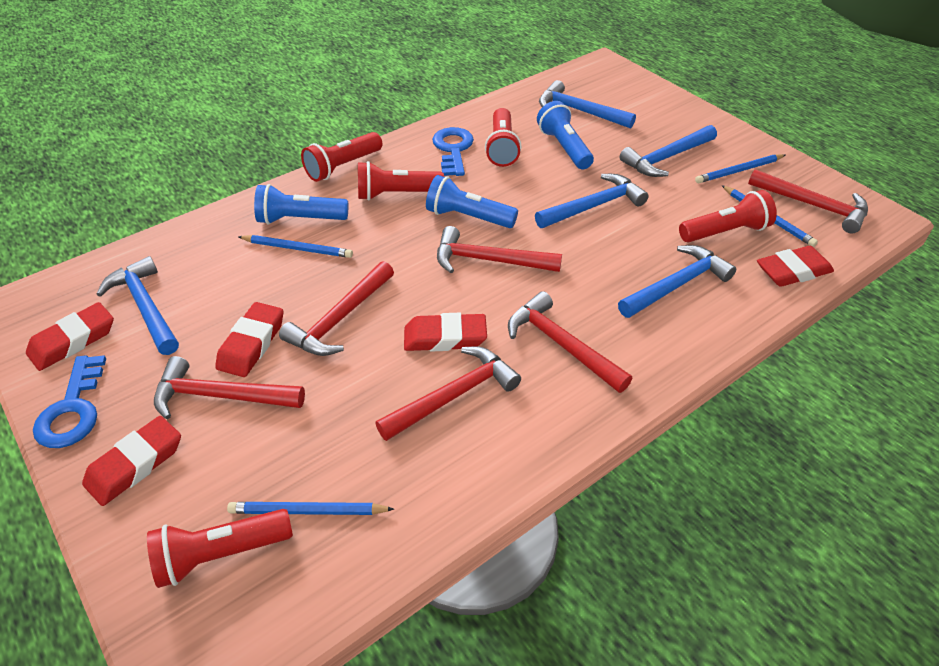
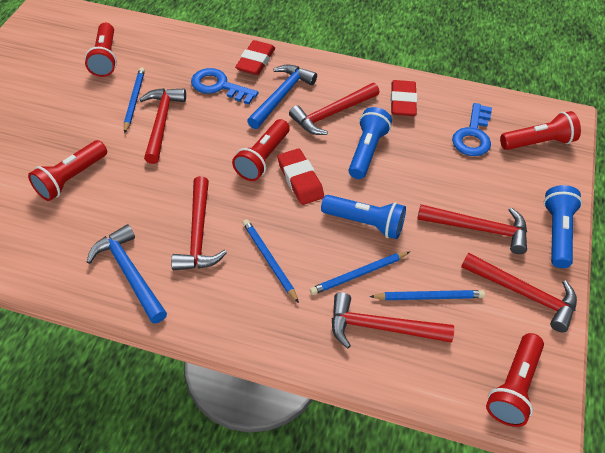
blue hammer: [96,256,179,355] [535,174,649,228] [539,80,636,129] [618,245,736,318] [620,125,717,177] = 5 -> [87,224,167,324] [247,65,317,129] = 2
red eraser: [26,302,114,371] [82,416,181,506] [215,302,284,377] [404,313,487,352] [757,246,834,287] = 5 -> [235,40,275,75] [278,148,324,205] [391,80,417,116] = 3

